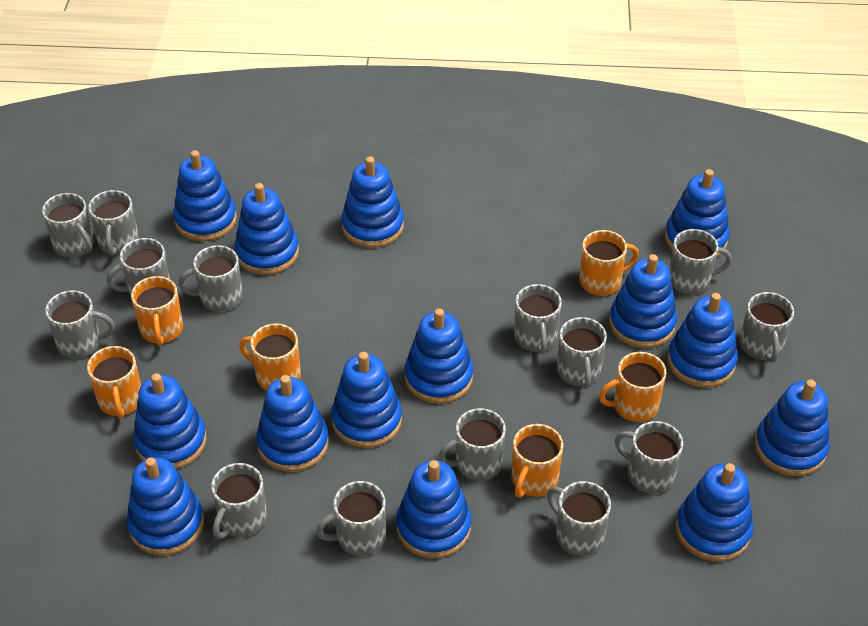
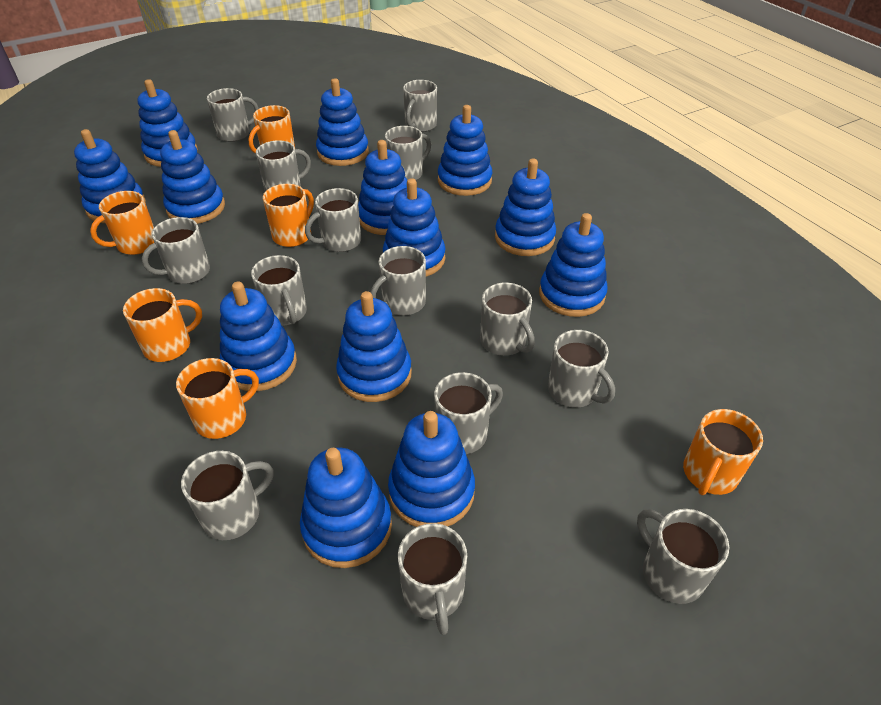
blue stacking toy: [127,457,204,556] [133,373,207,469] [173,150,237,241] [234,183,299,275] [256,375,329,472] [331,352,402,448] [341,157,404,248] [396,460,472,558] [404,308,473,404] [609,254,677,348] [665,169,730,257] [668,293,738,388] [676,463,753,562] [755,379,830,476] = 14 -> [74,129,146,223] [137,79,198,167] [160,130,225,224] [220,281,297,391] [300,448,392,568] [316,78,369,166] [336,291,412,402] [358,140,407,235] [383,178,446,277] [388,411,475,527] [438,105,492,196] [495,159,556,256] [539,213,608,317] = 13

